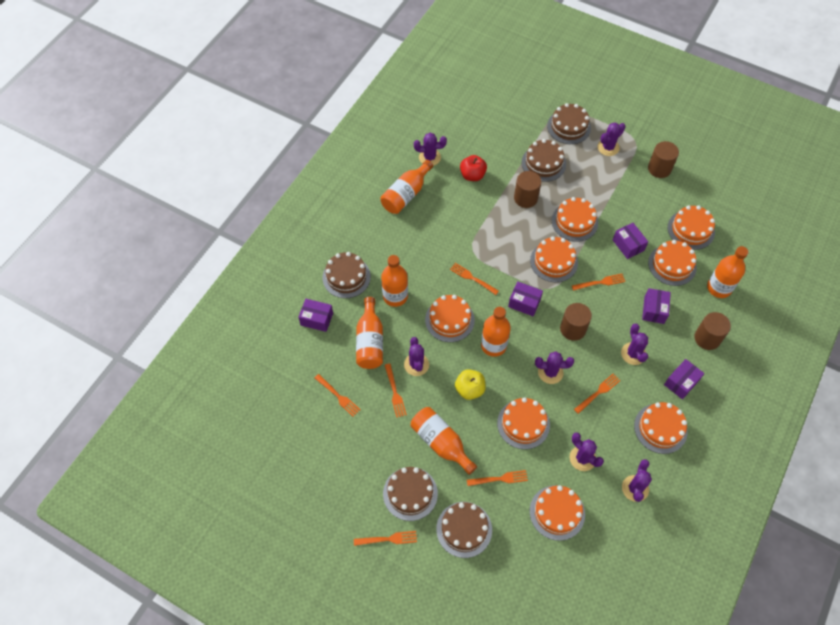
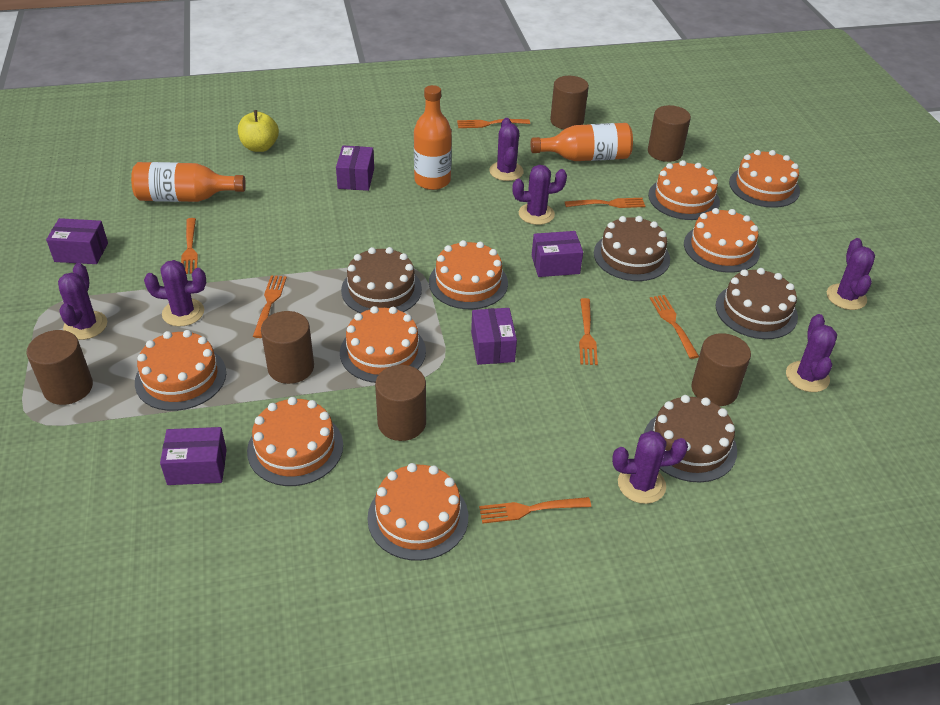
brown cake: [323,252,371,298] [383,467,438,521] [436,502,492,558] [522,139,566,182] [547,103,591,144] = 5 -> [341,247,422,313] [594,216,670,281] [644,395,737,483] [716,268,798,339] = 4
brown cylinder: [514,171,542,208] [560,303,592,341] [648,141,679,178] [694,312,731,350] = 4 -> [27,330,93,405] [261,311,314,384] [375,365,426,441] [550,76,589,129] [648,105,691,162] [692,333,751,406] = 6
orange bottle: [356,297,383,369] [381,160,433,214] [381,255,408,307] [411,407,477,475] [481,307,511,357] [707,246,748,298] = 6 -> [131,162,246,202] [414,85,452,190] [531,123,633,161] = 3
red apple: [460,155,487,181] = 1 -> none = 0

